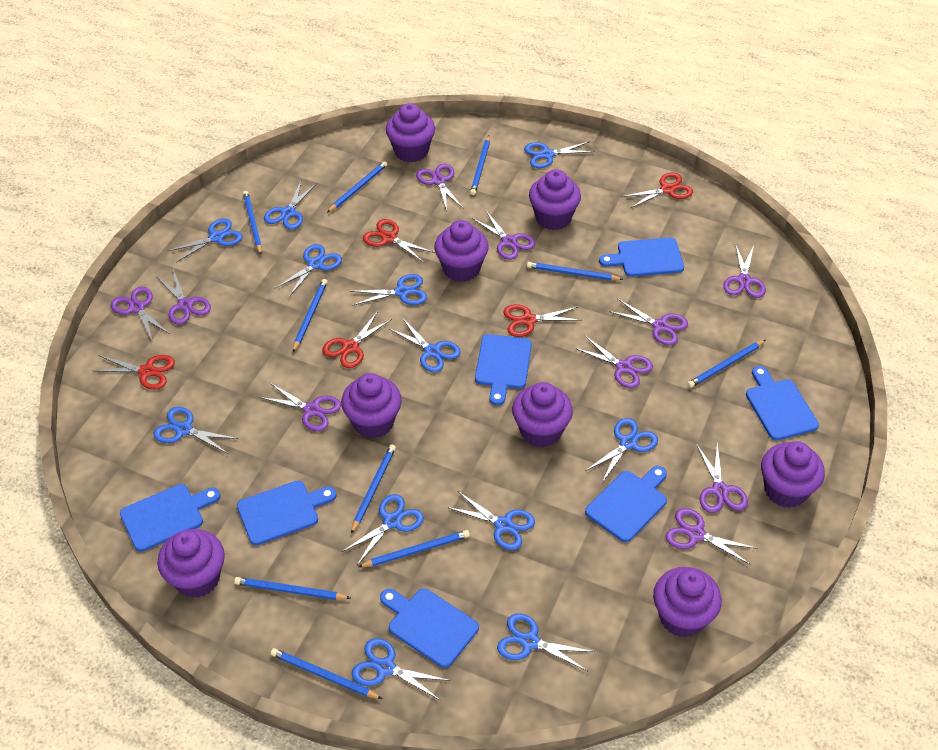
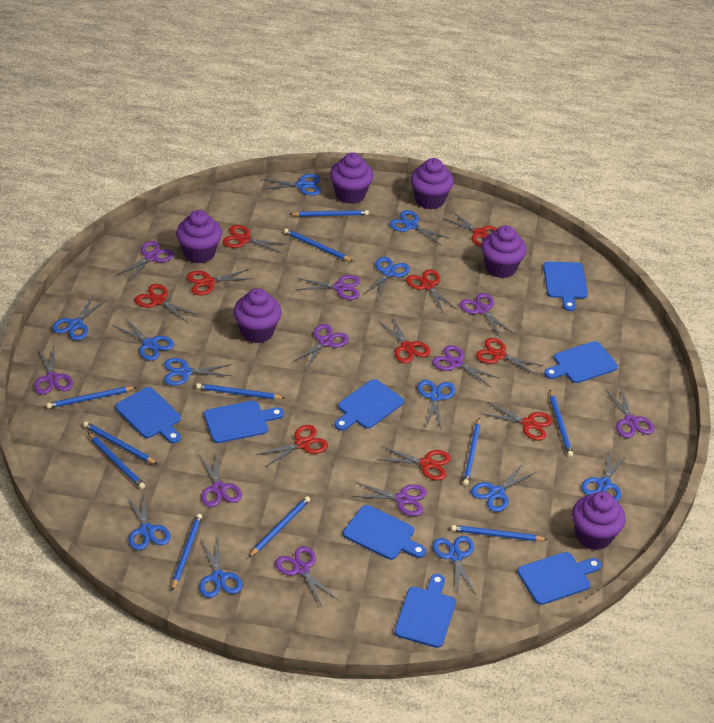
blue cutting board: [120,484,220,552] [237,481,337,545] [380,588,479,668] [475,334,532,406] [585,466,667,542] [599,237,684,277] [746,366,819,441] = 7 -> [115,387,181,443] [204,401,284,443] [335,379,404,431] [343,505,426,560] [394,574,456,648] [517,552,602,605] [543,261,588,311] [544,341,618,383] = 8
blue pencil: [234,577,351,600] [243,191,262,255] [271,648,382,699] [293,279,327,352] [327,161,388,213] [351,444,396,534] [358,530,470,567] [470,136,490,195] [527,262,624,281] [687,340,766,388] = 10 -> [46,387,136,409] [83,421,158,465] [88,432,145,489] [172,514,202,591] [196,383,285,399] [248,496,310,558] [284,228,354,262] [289,210,369,217] [451,525,548,541] [463,418,480,486] [550,390,573,457] = 11
purple cupcake: [157,529,225,598] [341,373,402,438] [386,103,435,163] [434,220,489,282] [512,382,573,447] [529,169,581,230] [653,567,722,638] [761,441,825,508] = 8 -> [176,210,222,263] [233,288,281,343] [330,152,373,204] [410,158,454,210] [481,225,527,278] [572,491,626,550] = 6
red scissors: [93,355,175,390] [322,311,392,368] [363,219,434,263] [503,304,582,337] [622,172,693,208] = 5 -> [135,284,198,323] [187,269,253,295] [223,225,285,253] [256,425,328,467] [378,446,451,480] [379,317,430,363] [406,269,457,314] [443,210,498,247] [476,338,543,376] [482,402,553,441] = 10

